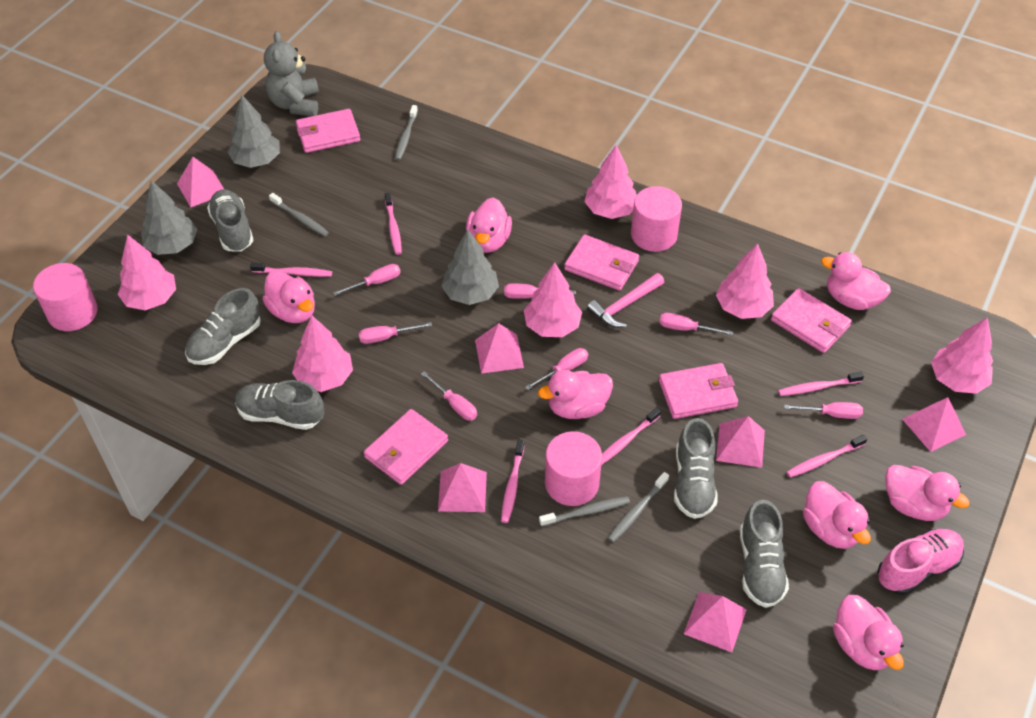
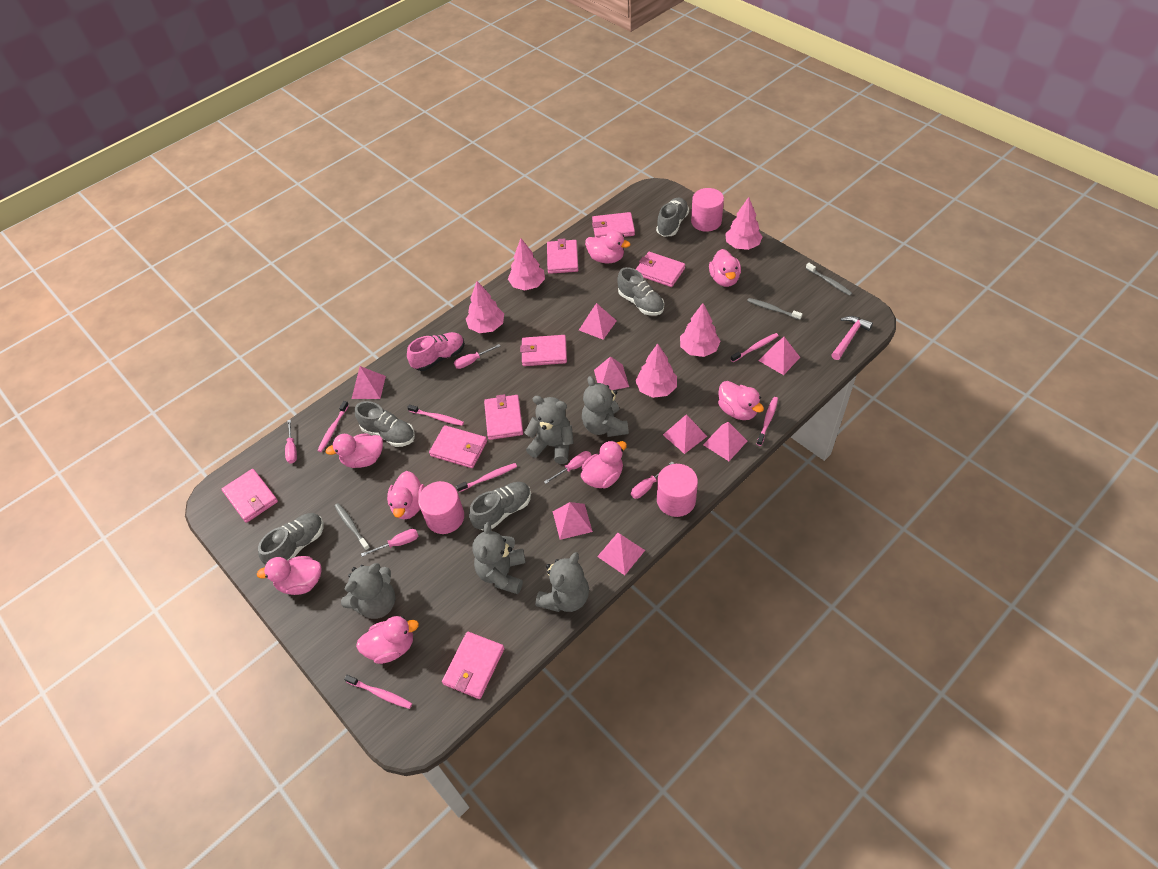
grey teddy bear: [264,31,319,116] = 1 -> [341,563,396,619] [472,522,526,594] [524,396,574,464] [535,552,589,612] [582,376,629,437] = 5
grey toothbrush: [269,193,329,236] [395,105,418,160] [539,496,630,527] [608,472,669,542] = 4 -> [334,503,370,551] [747,298,802,320] [806,263,852,296] = 3
grey tree: [141,180,197,255] [228,95,280,168] [441,229,499,305] = 3 -> none = 0
pink duck: [262,270,315,323] [466,197,512,253] [538,370,613,419] [803,481,871,549] [821,252,891,310] [833,595,904,670] [885,465,969,521] = 7 -> [257,556,322,595] [326,434,383,468] [356,616,419,664] [387,471,425,520] [581,440,627,488] [585,231,630,263] [709,249,741,287] [718,381,764,420] = 8
pink pyramid: [177,157,224,207] [438,463,487,512] [475,323,524,374] [684,592,747,652] [716,416,765,468] [902,397,966,452] = 6 -> [352,366,386,399] [553,502,593,540] [579,303,617,340] [594,356,629,390] [597,533,645,575] [663,414,707,454] [703,422,747,461] [759,337,801,375] = 8
pink screwdriver: [333,264,401,296] [359,322,432,344] [421,371,477,421] [504,284,576,299] [525,348,588,390] [660,313,733,335] [784,402,863,419] = 7 -> [285,420,297,464] [361,529,418,557] [454,344,500,369] [544,451,592,484] [631,462,674,499] = 5
pink tree: [118,234,176,310] [292,316,353,392] [524,262,582,337] [584,145,637,219] [716,243,774,319] [931,317,993,394] = 6 -> [466,281,504,333] [508,238,545,290] [636,343,677,398] [680,303,721,357] [725,197,763,250] = 5
pink wallet: [296,109,360,153] [364,409,448,485] [564,234,639,291] [659,363,738,419] [771,288,852,353] = 5 -> [222,469,278,523] [429,425,487,468] [442,632,504,699] [484,394,523,440] [520,335,567,366] [547,238,578,274] [592,212,635,238] [636,252,685,287] = 8

